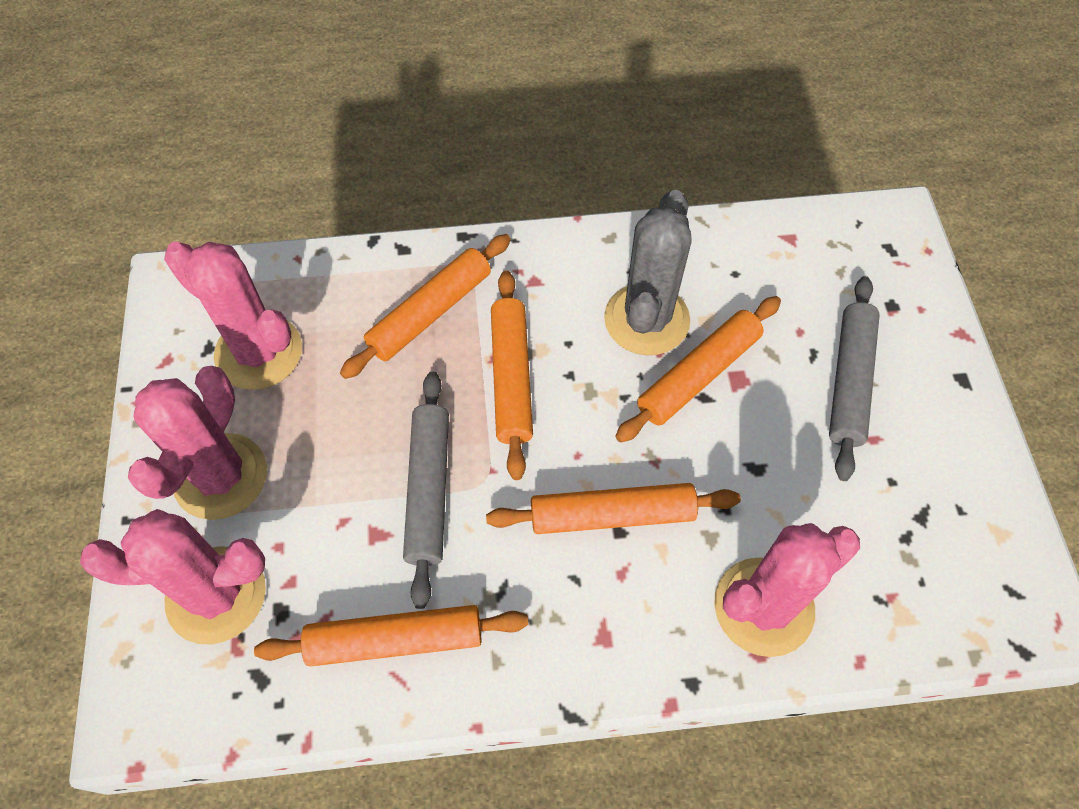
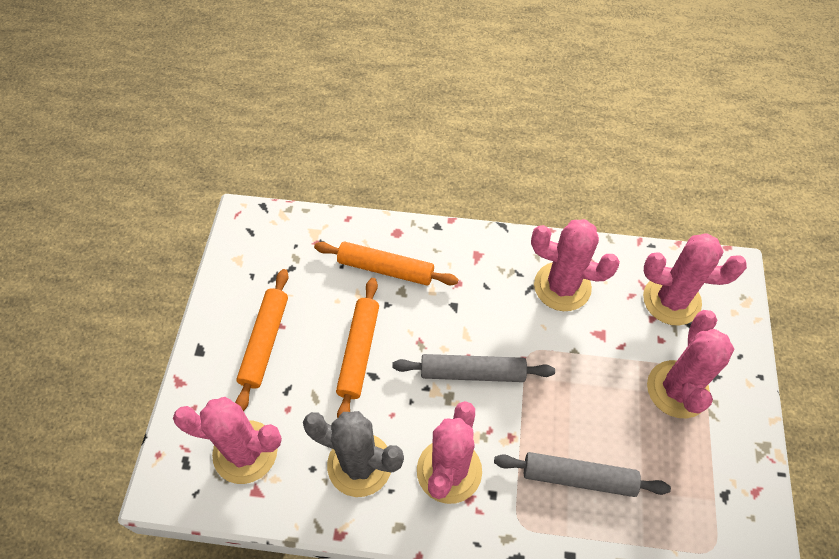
orange rolling pin: [254,605,528,666] [340,234,511,379] [486,483,741,534] [491,271,533,480] [615,296,781,443] = 5 -> [235,269,289,411] [314,242,459,285] [336,278,379,418] = 3
pink cactus: [80,509,266,645] [128,366,267,520] [164,242,302,390] [714,523,860,657] = 4 -> [173,397,282,484] [417,401,482,504] [531,219,620,311] [643,233,747,326] [647,310,734,418] = 5

